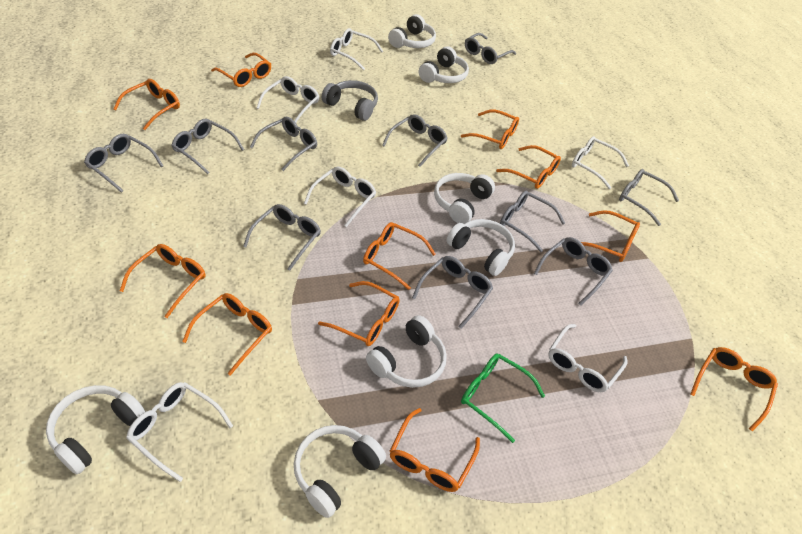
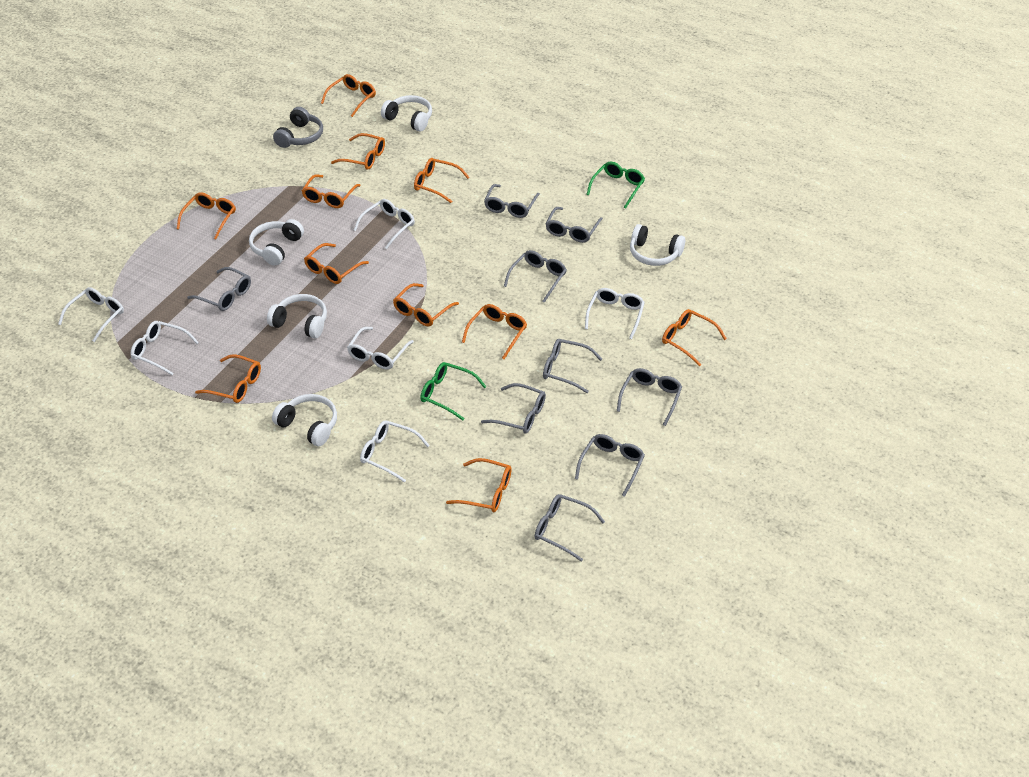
green glasses: [461,354,545,443] = 1 -> [420,362,487,421] [586,161,645,209] = 2
grey glasses: [84,134,163,193] [171,119,244,174] [243,204,321,271] [250,117,317,171] [382,114,448,167] [412,256,493,329] [465,33,516,64] [500,191,565,252] [534,237,613,306] [619,169,679,226] = 10 -> [187,267,251,311] [481,383,546,434] [484,184,540,218] [504,250,567,303] [535,494,605,562] [543,339,602,393] [546,207,603,243] [575,434,645,497] [617,368,682,426] = 9
white headphones: [46,385,145,474] [294,425,386,518] [366,315,447,388] [388,14,436,48] [419,46,469,83] [434,173,495,224] [446,219,515,276] = 7 -> [249,219,304,266] [267,294,327,338] [272,394,337,446] [381,95,432,131] [630,224,685,266] = 5

